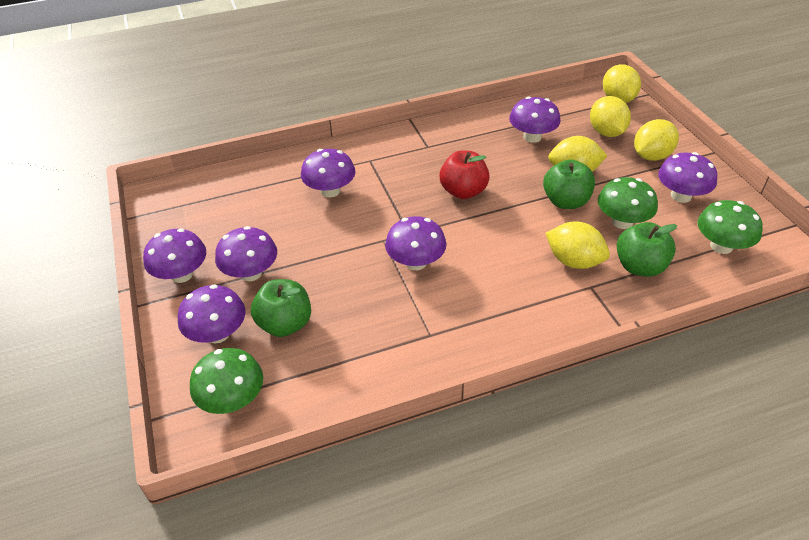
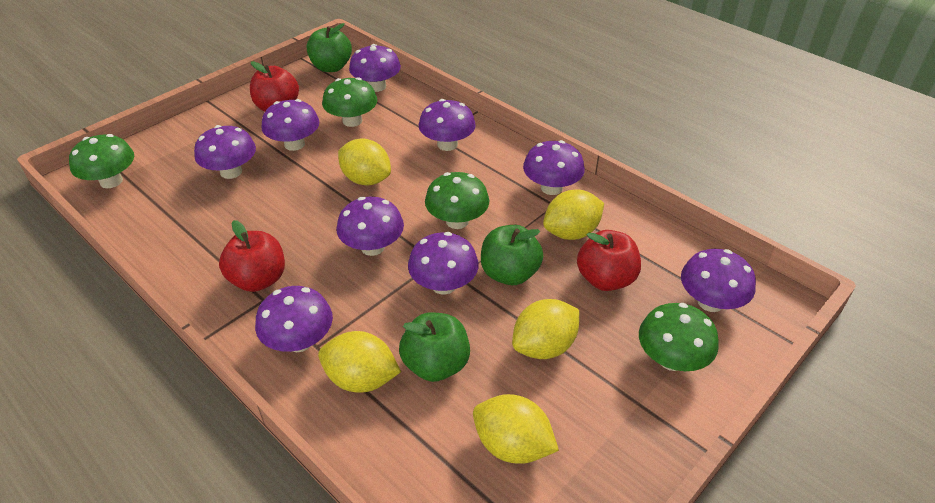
green mushroom: [190,348,263,414] [598,177,658,229] [697,200,763,254] = 3 -> [69,134,134,188] [322,77,377,127] [425,172,489,229] [639,303,719,371] = 4
purple mushroom: [143,228,206,283] [178,284,246,344] [215,226,277,281] [301,149,355,197] [385,216,446,270] [509,96,561,143] [658,152,717,203] = 7 -> [194,125,256,179] [255,286,333,352] [262,99,319,151] [336,197,404,256] [349,44,401,92] [408,232,479,295] [419,99,476,151] [523,140,585,195] [681,249,756,312] = 9
red apple: [439,150,490,199] = 1 -> [219,220,285,292] [250,61,299,111] [577,230,641,291] = 3

